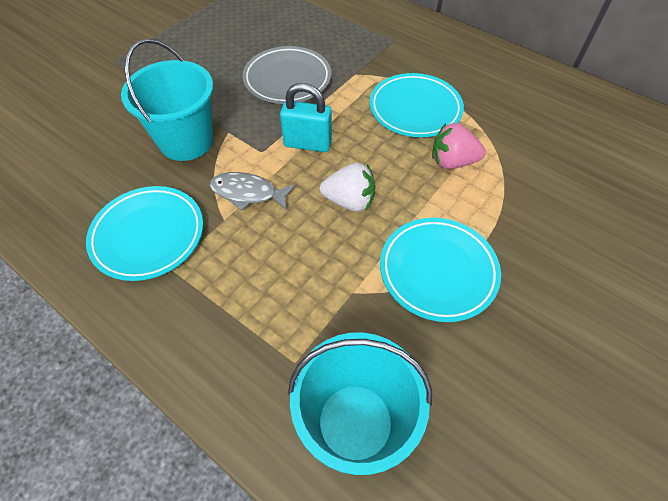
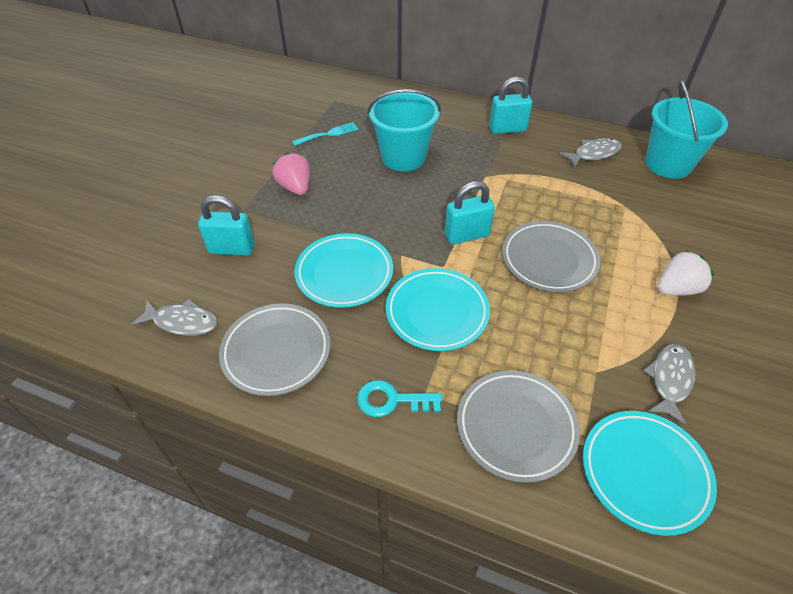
grey fish: [210,172,296,211] = 1 -> [131,299,218,336] [560,138,622,168] [643,344,695,425] = 3
grey plate: [242,46,331,104] = 1 -> [219,303,330,396] [457,370,580,483] [502,221,600,292] = 3
turquoise fork: none = 0 -> [292,122,359,146] = 1
turquoise key: none = 0 -> [357,380,442,417] = 1
turquoise padlock: [280,83,332,152] = 1 -> [198,195,255,256] [445,181,495,244] [489,77,532,134] = 3

